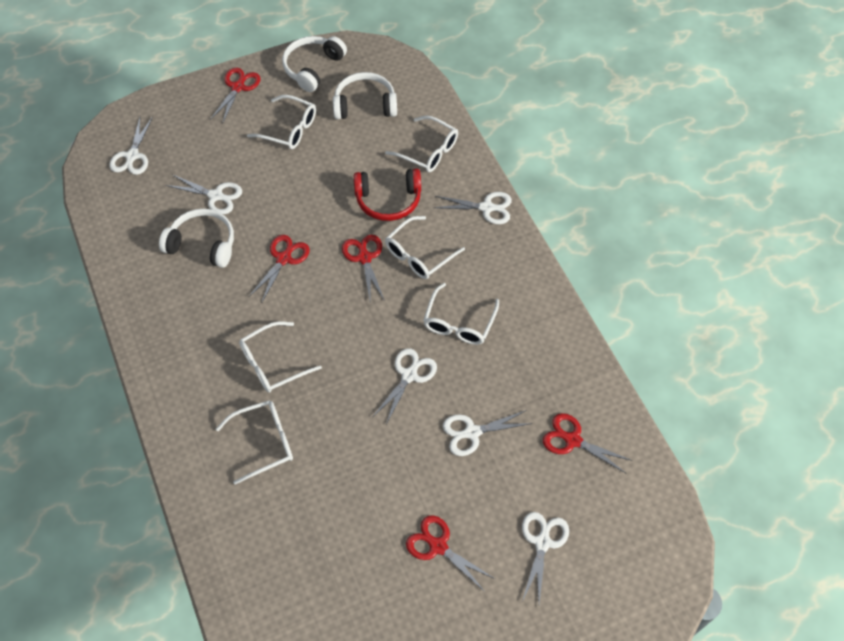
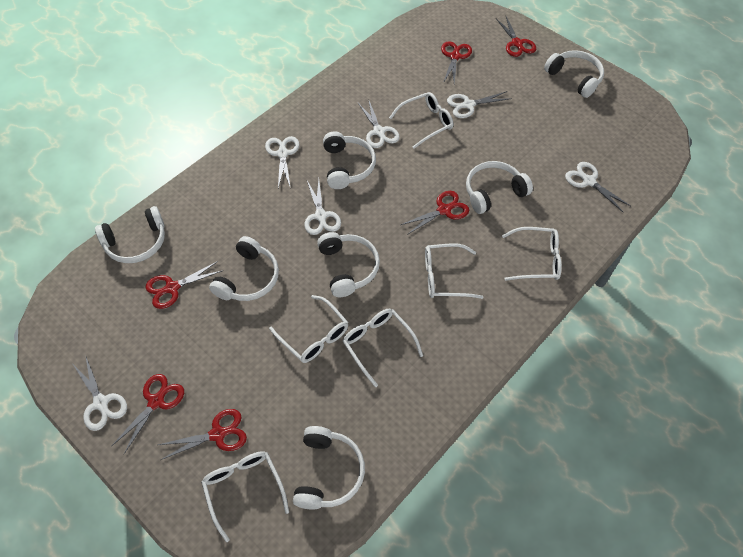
red headphones: [354,169,421,221] = 1 -> none = 0
red scissors: [210,68,261,124] [250,235,310,302] [342,235,385,301] [406,515,495,592] [543,413,633,473] = 5 -> [112,374,184,454] [145,261,222,309] [158,409,247,460] [401,191,469,235] [441,41,472,83] [496,17,536,57] = 6
white headphones: [159,209,234,268] [282,36,347,92] [333,72,397,119] = 3 -> [95,206,165,263] [209,236,279,301] [293,426,365,510] [317,232,380,297] [323,131,376,189] [466,161,533,214] [544,50,604,98] = 7

